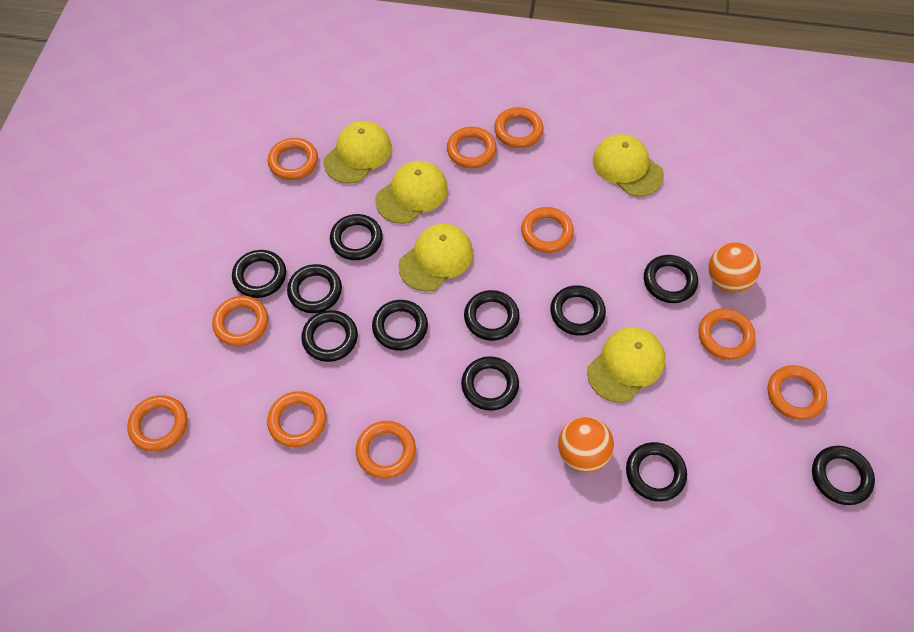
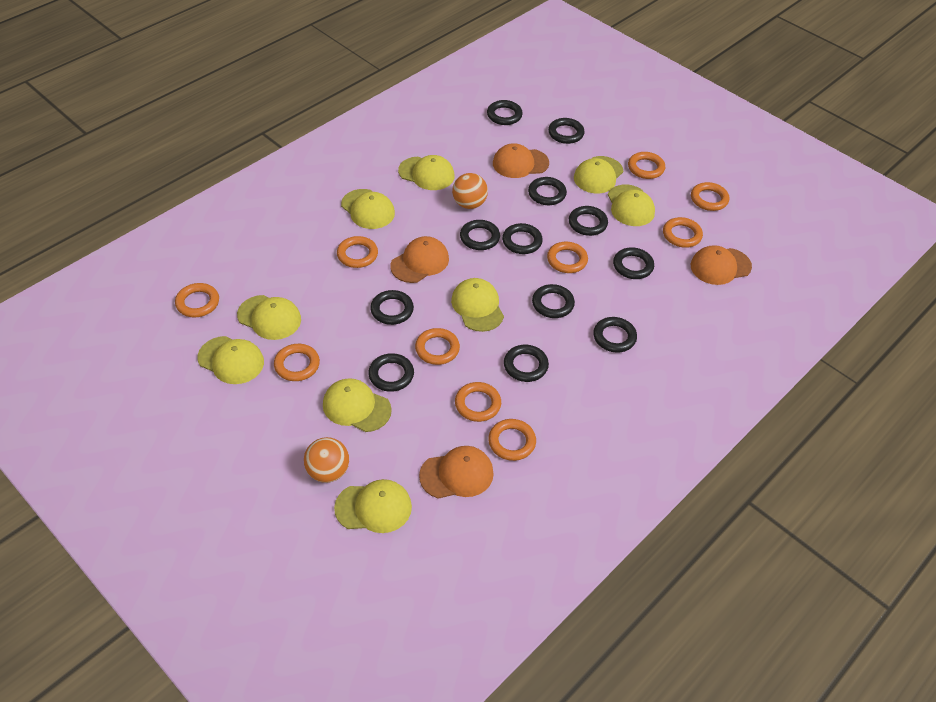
black ring: [232,250,286,298] [287,264,342,313] [301,310,358,362] [330,214,383,260] [372,300,428,351] [461,356,519,411] [464,290,520,341] [550,285,606,336] [626,442,687,501] [644,255,698,303] [812,446,875,505] = 11 -> [368,353,414,392] [370,290,414,325] [460,220,500,250] [487,100,523,125] [502,223,543,254] [504,345,549,382] [528,177,567,205] [532,284,575,318] [548,118,585,144] [569,206,608,236] [593,317,637,353] [613,247,654,279] = 12
orange cap: none = 0 -> [390,236,449,283] [419,446,494,499] [493,143,549,178] [691,245,752,285] = 4
yellow cap: [324,121,392,184] [375,161,448,224] [398,224,473,292] [587,327,665,403] [592,134,664,197] = 5 -> [198,336,264,384] [237,295,301,340] [323,378,392,432] [334,479,412,533] [341,189,395,229] [398,155,454,190] [451,278,504,332] [574,156,623,193] [608,185,655,226] = 9

